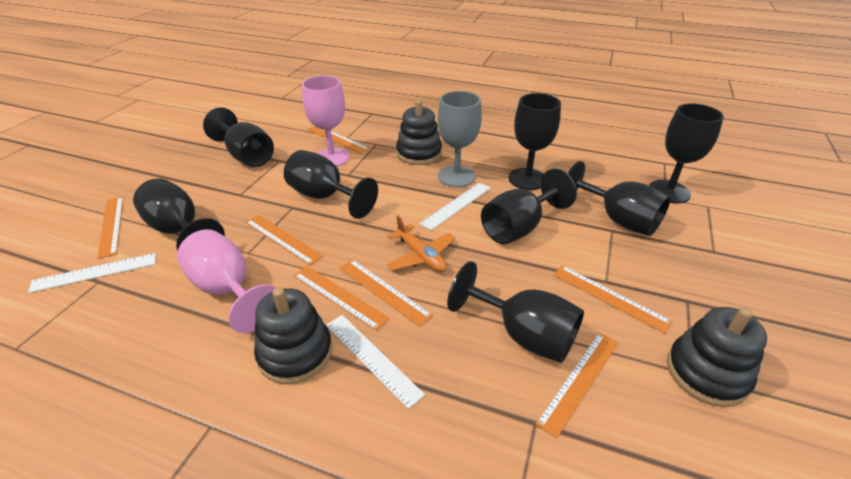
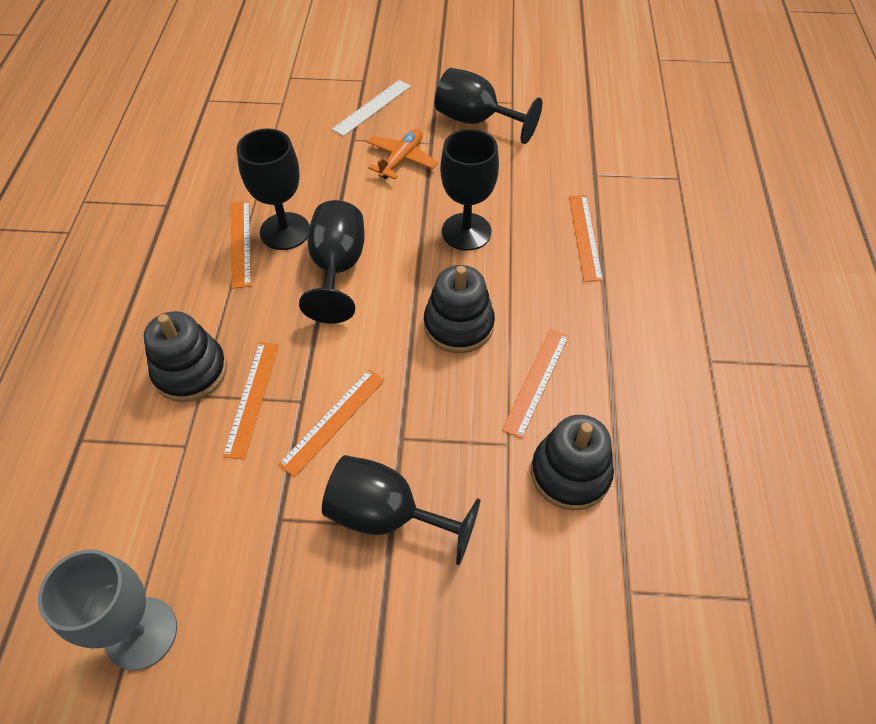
black goblet: [133,179,225,251] [203,107,274,167] [284,150,378,219] [447,261,584,363] [481,169,577,244] [509,93,561,190] [567,161,671,236] [649,103,724,204] = 8 -> [237,129,309,250] [299,200,365,324] [322,455,480,565] [435,68,542,144] [440,129,499,251] = 5
orange ruler: [97,197,124,259] [246,215,323,265] [293,266,389,331] [307,126,370,154] [339,259,433,327] [536,332,618,439] [553,265,673,334] = 7 -> [223,342,279,460] [231,201,251,289] [278,369,385,477] [502,329,569,439] [569,195,603,282] = 5
pink goblet: [177,229,275,333] [302,76,350,167] = 2 -> none = 0
white ruler: [28,253,156,293] [326,315,425,409] [419,182,491,230] = 3 -> [332,80,411,136] = 1

